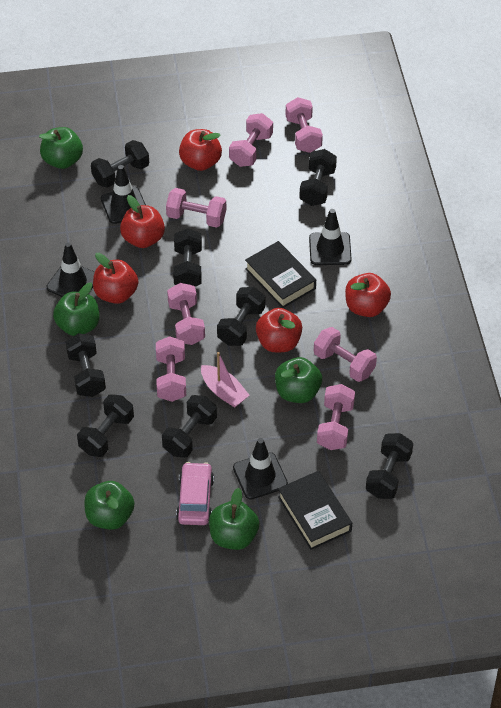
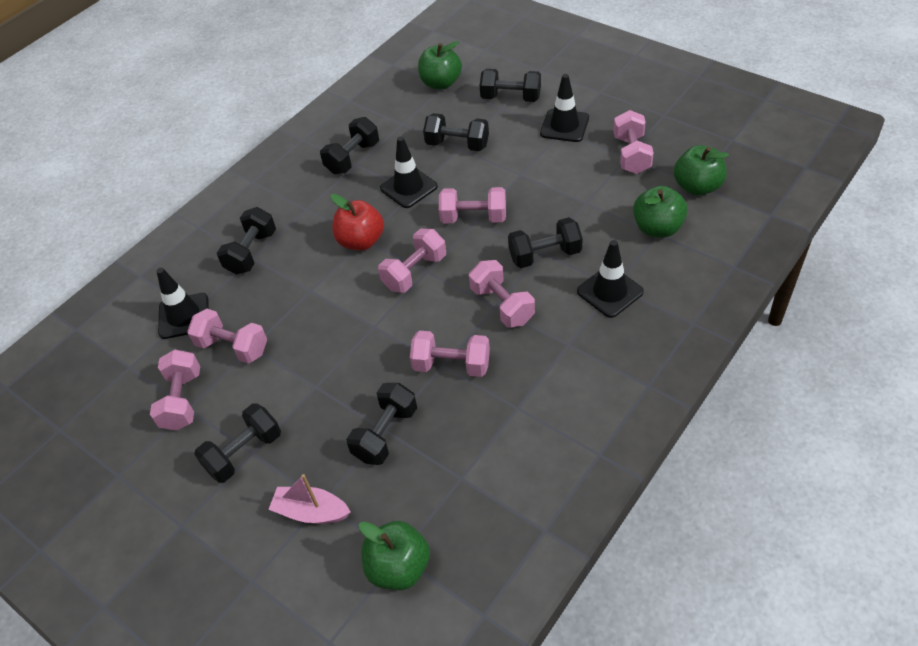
black book: [245,241,316,308] [278,471,352,550] = 2 -> none = 0
black dumbbell: [66,333,106,397] [77,394,134,457] [91,140,149,188] [162,395,217,458] [173,228,202,286] [217,287,265,346] [299,149,337,206] [366,433,413,499] = 8 -> [194,403,281,483] [217,207,276,275] [320,117,379,174] [346,383,417,465] [423,113,489,151] [480,69,541,102] [508,217,583,268] = 7
green apple: [39,127,83,169] [53,283,99,336] [84,481,134,530] [209,488,260,550] [275,357,322,403] = 5 -> [359,521,430,590] [418,41,462,89] [633,186,688,238] [674,145,729,196] = 4
pink car: [176,462,214,525] = 1 -> none = 0
red apple: [93,253,138,304] [120,195,165,248] [179,129,222,171] [256,308,302,352] [345,273,391,317] = 5 -> [331,194,384,251] = 1

